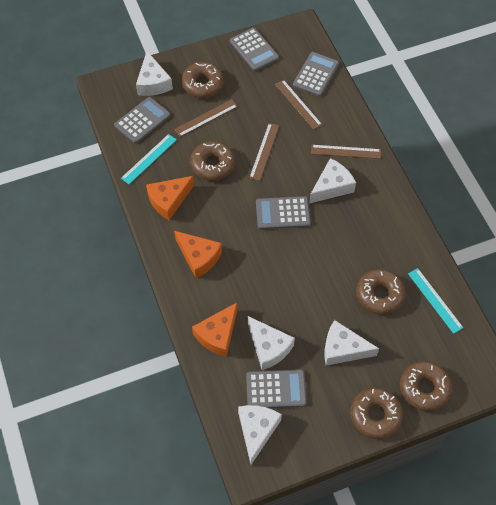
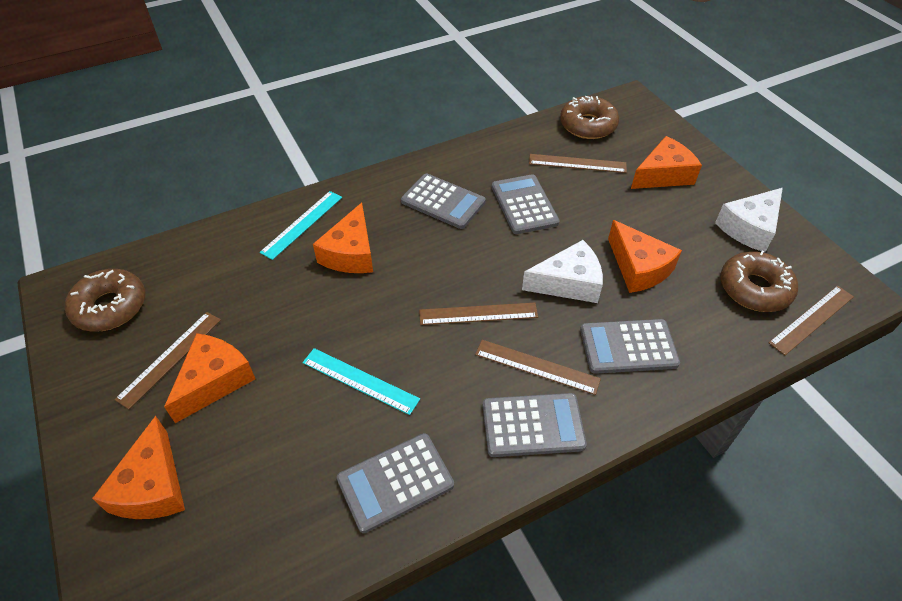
brown donut: [181,62,224,98] [190,141,235,181] [350,388,403,439] [356,269,405,315] [400,361,452,411] = 5 -> [65,269,145,332] [560,96,619,139] [720,251,798,312] = 3
brown ruler: [174,99,238,137] [249,123,279,181] [275,80,322,130] [311,145,381,159] = 4 -> [114,312,221,409] [419,303,538,325] [475,340,601,395] [529,154,627,173] [768,286,854,355] = 5
orange cheese: [146,176,194,220] [174,231,222,278] [192,303,237,357] = 3 -> [92,416,185,519] [164,333,255,423] [313,203,373,273] [608,220,682,293] [631,136,702,189] = 5
white cheese: [136,51,173,96] [238,405,282,464] [248,316,295,370] [309,158,356,203] [325,320,379,366] = 5 -> [522,240,603,303] [715,188,783,252] = 2

